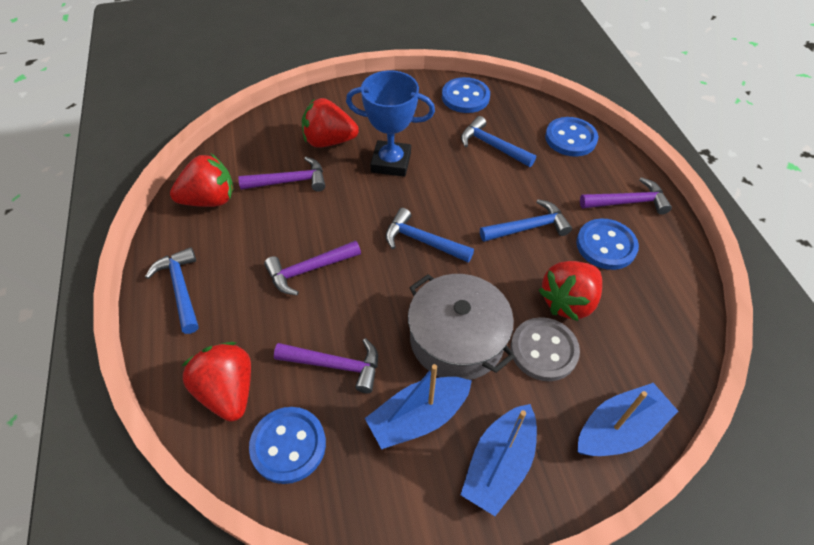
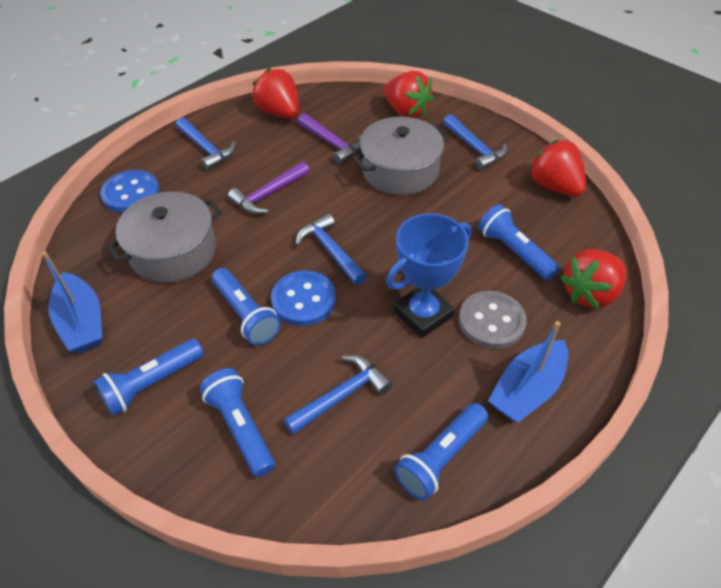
blue boat: [365,364,472,449] [461,404,537,516] [577,383,678,456] = 3 -> [42,251,102,353] [488,321,568,423] = 2
blue button: [249,407,326,484] [442,77,490,113] [545,117,598,157] [576,219,639,270] = 4 -> [101,170,159,213] [271,271,336,326] = 2
blue flashlight: none = 0 -> [93,339,204,416] [199,368,275,477] [212,268,281,345] [394,403,488,500] [478,204,560,280] = 5
grey pot: [408,274,515,380] = 1 -> [107,191,222,283] [353,117,449,195] = 2
purple hammer: [238,157,325,192] [264,240,361,295] [274,338,378,393] [580,177,672,214] = 4 -> [228,162,310,215] [298,113,361,165] = 2

